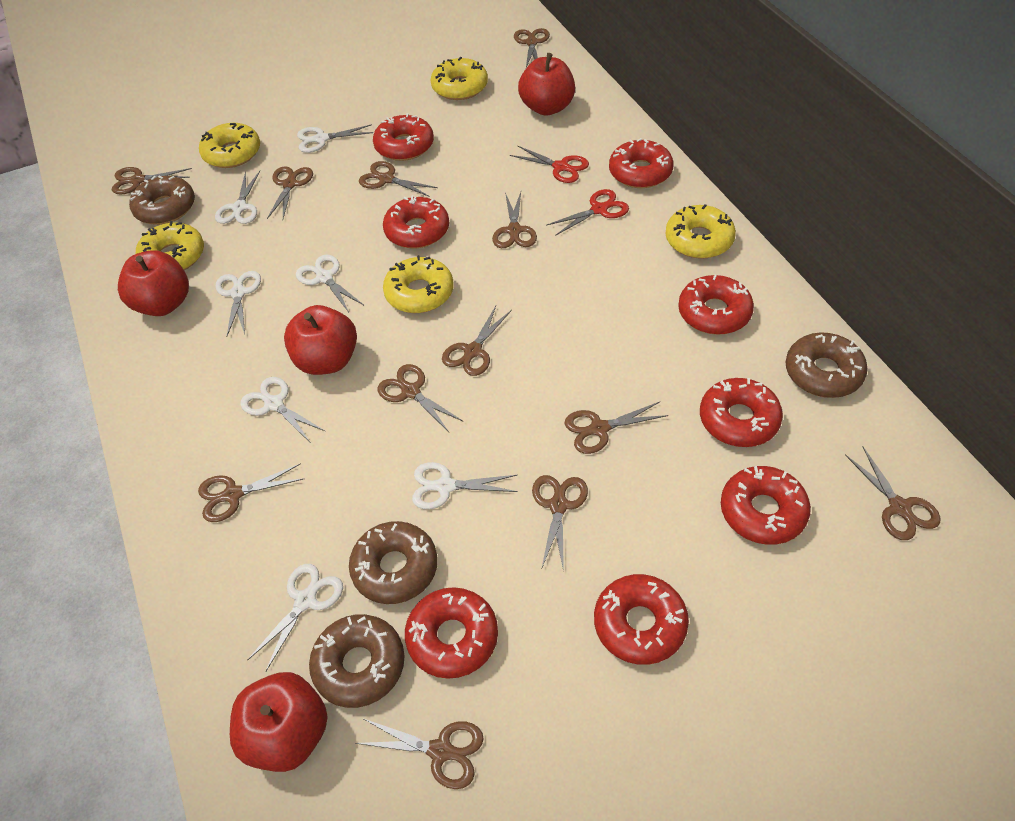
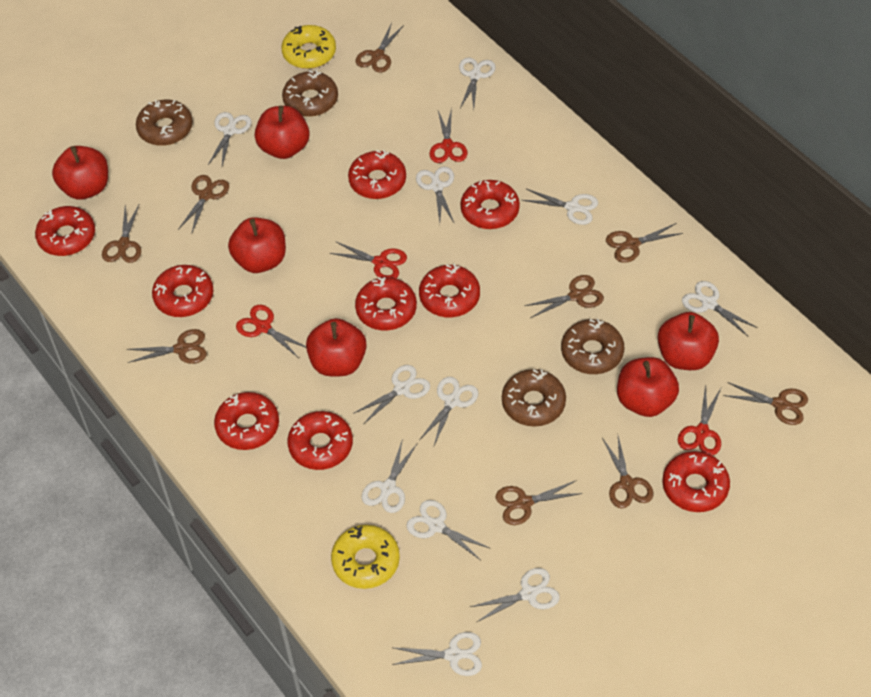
brown scissors: [112,167,192,194] [198,464,304,522] [267,167,313,219] [355,719,484,789] [359,161,438,197] [378,364,464,432] [442,306,512,376] [492,192,537,248] [514,28,550,68] [532,475,588,572] [565,402,668,454] [845,446,940,540] = 12 -> [102,205,141,263] [127,329,207,364] [178,175,229,235] [355,22,404,73] [495,480,583,525] [524,275,604,318] [602,436,653,508] [606,223,683,263] [723,382,808,425] = 9
red apple: [118,250,189,316] [230,672,328,772] [284,305,357,375] [518,53,575,116] = 4 -> [52,146,108,199] [228,217,286,273] [255,106,310,159] [306,318,367,376] [617,357,679,417] [658,312,719,370] = 6
red donut: [373,113,434,161] [383,195,449,248] [405,587,498,679] [594,574,689,665] [609,138,674,188] [678,275,754,335] [700,378,783,447] [721,466,811,545] = 8 -> [35,206,95,256] [152,265,213,317] [214,392,279,450] [287,411,353,470] [348,150,406,199] [355,277,417,330] [419,264,480,317] [460,180,520,229] [662,451,730,512] = 9
red scissors: [510,145,589,183] [546,189,629,236] = 2 -> [236,305,306,358] [330,241,407,278] [429,108,467,163] [678,384,721,455] = 4
white scissors: [215,171,260,224] [215,271,261,337] [240,377,325,442] [247,564,343,671] [296,255,364,312] [297,124,374,153] [412,462,518,509] = 7 -> [208,112,251,166] [353,365,430,424] [362,441,417,513] [392,632,482,676] [406,500,489,560] [416,167,454,223] [419,377,478,445] [459,58,496,109] [470,568,560,622] [522,189,598,225] [682,281,758,337] = 11
yellow donut: [136,221,204,270] [199,123,260,168] [383,255,454,313] [431,57,488,100] [665,204,736,259] = 5 -> [281,25,336,69] [331,525,400,589] = 2

